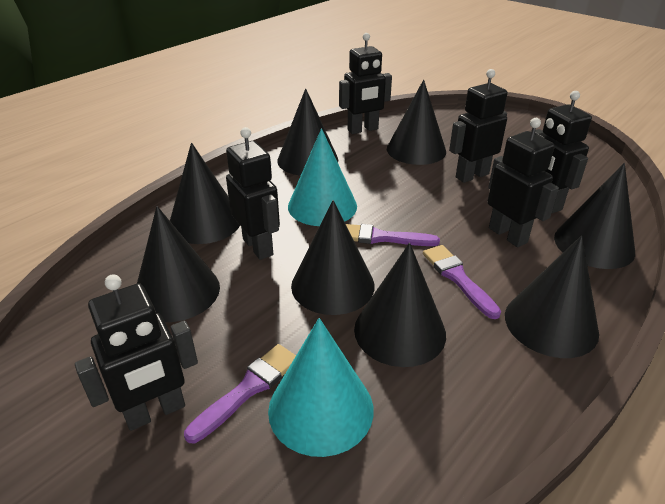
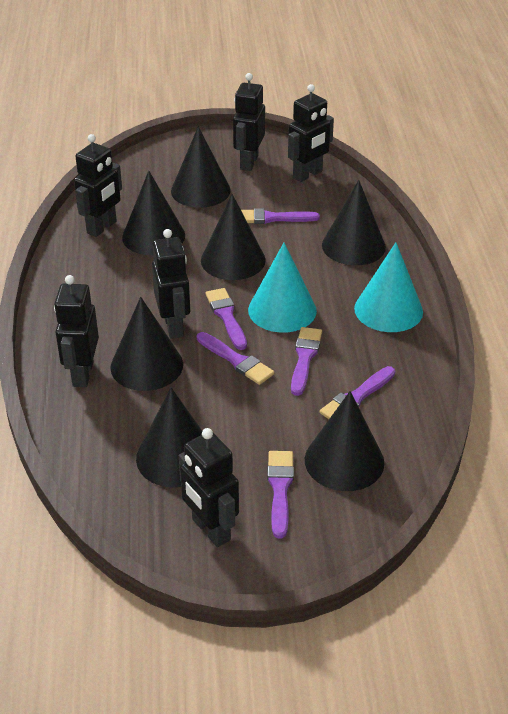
black cone: [137,206,220,322] [170,143,240,244] [277,88,338,176] [291,200,375,315] [354,243,446,367] [387,80,446,165] [505,235,599,358] [554,163,635,269] = 8 -> [110,297,183,391] [122,171,185,255] [136,387,202,487] [171,126,231,208] [201,194,266,280] [305,391,384,491] [322,180,386,265] = 7
purple brush: [184,344,296,443] [346,224,440,246] [423,245,501,319] = 3 -> [197,332,274,385] [206,288,247,350] [241,208,320,224] [267,451,294,538] [291,327,322,396] [320,366,395,419] = 6

